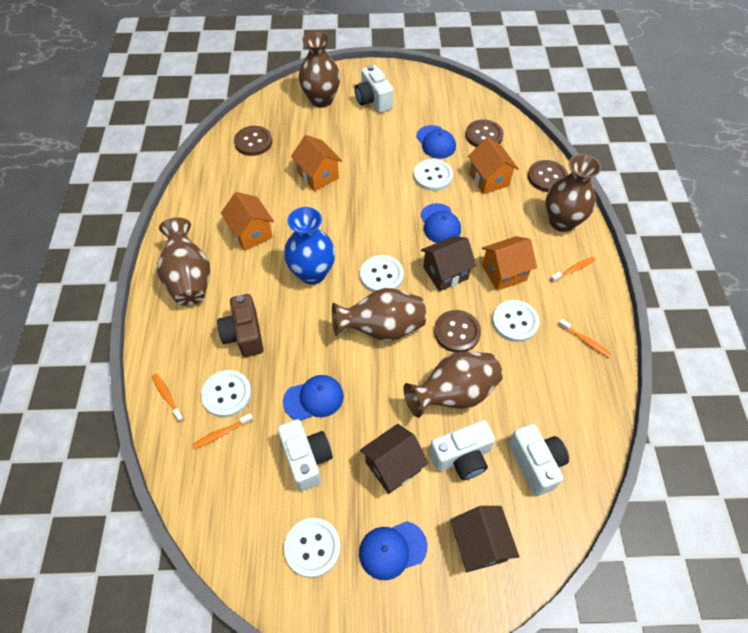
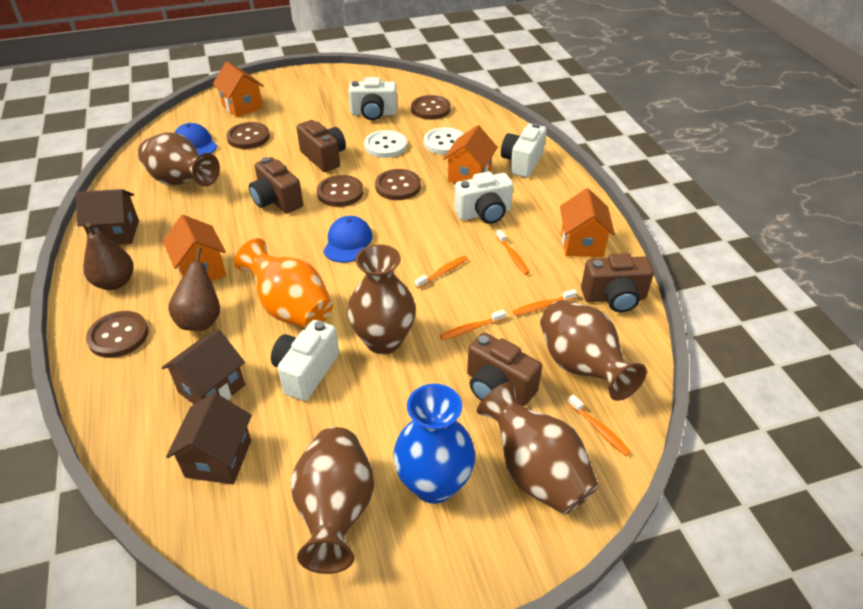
blue cap: [283,375,344,421] [359,521,427,580] [416,125,456,159] [420,203,461,243] = 4 -> [174,123,217,155] [323,216,373,263] = 2
brown button: [234,126,272,156] [434,310,481,353] [466,119,504,147] [528,160,568,192] = 4 -> [86,311,149,358] [226,122,270,149] [317,175,364,207] [375,169,421,200] [411,95,451,120] = 5
brown camera: [217,294,264,357] = 1 -> [249,157,303,214] [296,120,346,172] [467,332,542,406] [581,253,654,313] = 4
brown pear: none = 0 -> [83,223,134,290] [168,247,220,331] = 2
orange toothbrush: [152,374,184,422] [192,413,253,449] [550,257,595,283] [558,319,611,358] = 4 -> [415,256,468,289] [440,310,506,340] [496,229,530,275] [513,289,577,316] [567,394,631,456] = 5
orange vase: none = 0 -> [234,238,333,328] = 1
white button: [201,370,252,417] [284,518,341,578] [360,255,404,292] [414,159,453,191] [492,300,539,342] = 5 -> [364,130,407,158] [424,127,464,155] = 2

